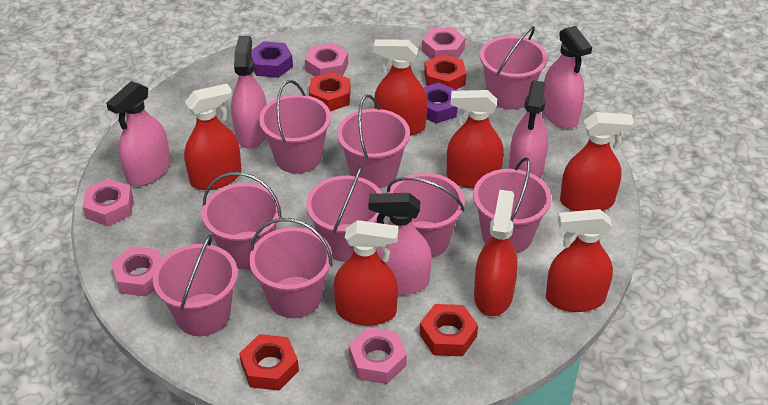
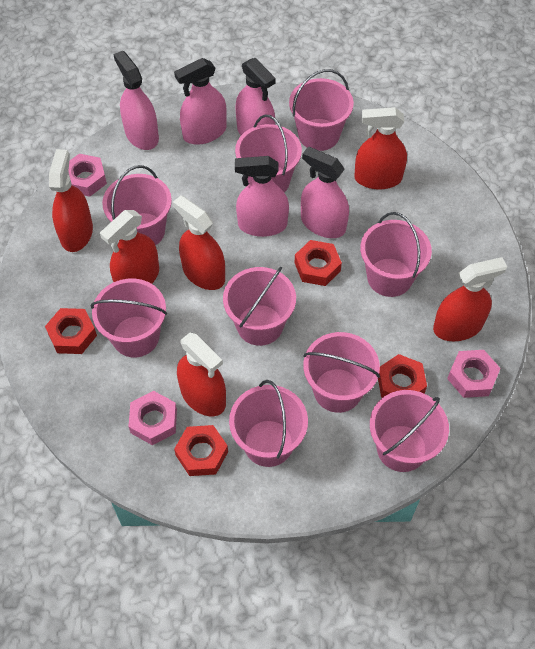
pink nut: [83,179,133,226] [111,246,161,296] [305,43,348,77] [349,327,407,384] [422,27,465,59] = 5 -> [68,154,107,197] [128,391,177,445] [447,350,501,398] = 3
purple nut: [251,41,293,78] [423,83,458,124] = 2 -> none = 0
red spray bottle: [184,84,242,190] [334,220,398,326] [373,39,427,136] [447,90,504,189] [474,190,518,316] [546,209,613,312] [560,112,634,211] = 7 -> [49,149,93,252] [100,210,159,284] [173,195,225,290] [177,333,226,416] [354,107,407,190] [433,257,507,341] = 6

